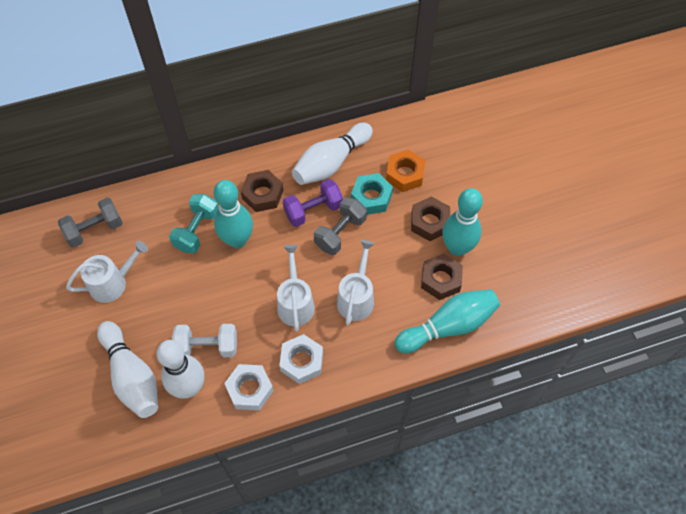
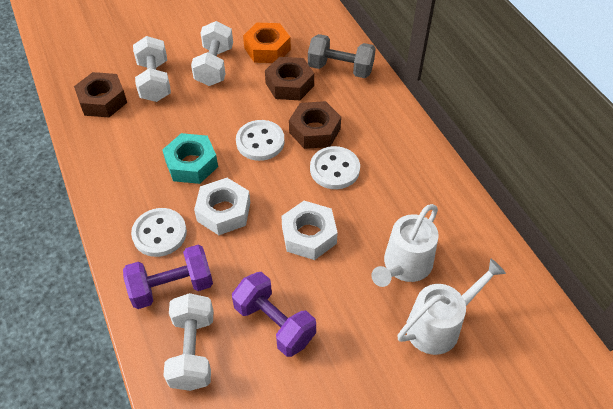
grey dumbbell: [58,198,123,248] [314,197,367,255] = 2 -> [308,34,376,78] = 1
purple dumbbell: [283,179,343,227] = 1 -> [123,245,213,309] [232,272,316,357] = 2
turquoise bowling pin: [214,180,253,248] [395,289,500,353] [442,188,483,256] = 3 -> none = 0
turquoise dumbbell: [169,194,218,253] = 1 -> none = 0
white bowling pin: [97,321,158,418] [157,340,204,399] [292,123,373,185] = 3 -> none = 0
white button: none = 0 -> [131,208,187,257] [236,120,284,161] [310,146,360,189] = 3
white dumbbell: [172,324,237,357] = 1 -> [133,36,171,102] [163,293,214,391] [191,21,233,86] = 3
white watering can: [66,241,148,303] [277,245,315,332] [337,240,374,325] = 3 -> [371,204,439,287] [397,259,506,355] = 2

